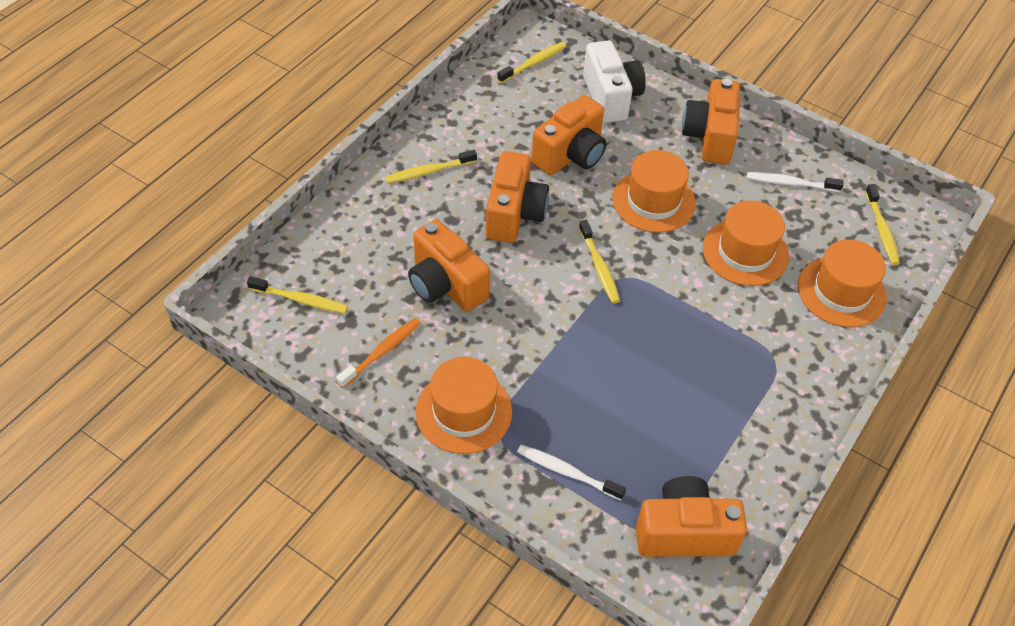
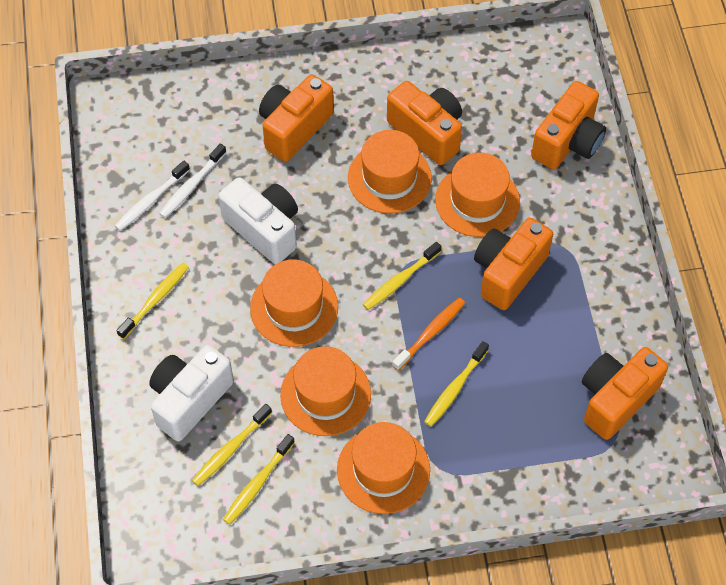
orange hat: [415,357,512,454] [612,150,696,233] [703,201,789,286] [798,240,887,327] = 4 -> [250,259,338,347] [280,346,371,436] [337,422,430,514] [348,130,432,213] [435,153,520,237] = 5
white camera: [583,41,646,123] = 1 -> [149,345,234,441] [218,177,298,264] = 2

